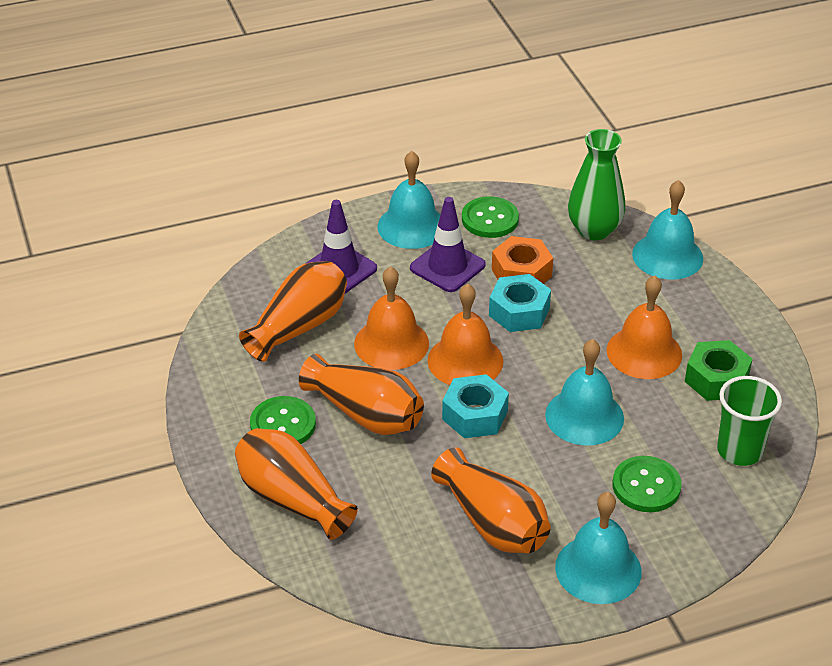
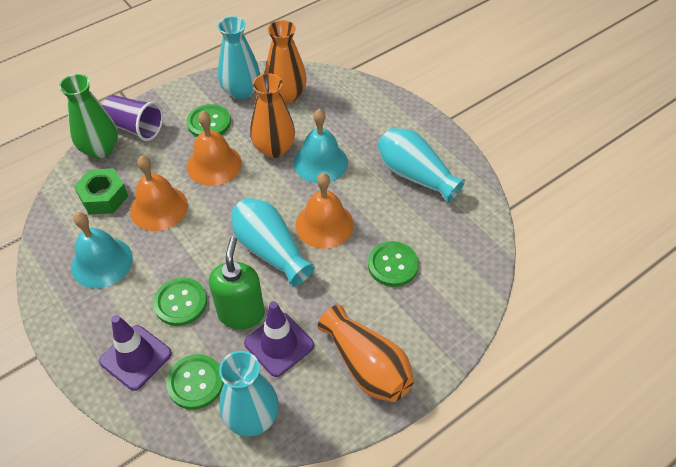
green button: [250,396,316,444] [462,196,519,238] [613,456,682,512] = 3 -> [153,278,207,326] [166,354,224,410] [187,104,231,137] [368,241,419,287] = 4
green cup: [717,376,782,466] = 1 -> none = 0
green soap dispenser: none = 0 -> [209,237,265,329] = 1
orange nut: [492,236,553,284] = 1 -> none = 0
orange vase: [235,428,358,540] [239,261,347,362] [299,354,424,435] [431,447,550,553] = 4 -> [250,73,295,158] [265,20,307,104] [318,305,414,402] = 3
purple cup: none = 0 -> [102,95,163,141] = 1
turquoise bell: [378,151,441,249] [545,339,624,446] [555,492,642,604] [632,180,703,280] = 4 -> [71,212,133,289] [294,109,348,183] = 2
turquoise nut: [442,374,509,438] [489,274,551,332] = 2 -> none = 0
turquoise vase: none = 0 -> [218,16,260,100] [219,351,279,436] [231,198,315,287] [378,128,465,203] = 4

